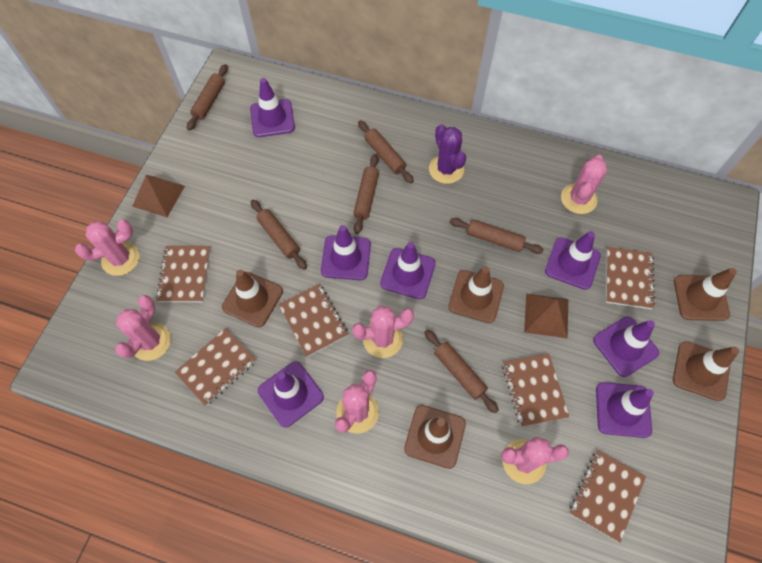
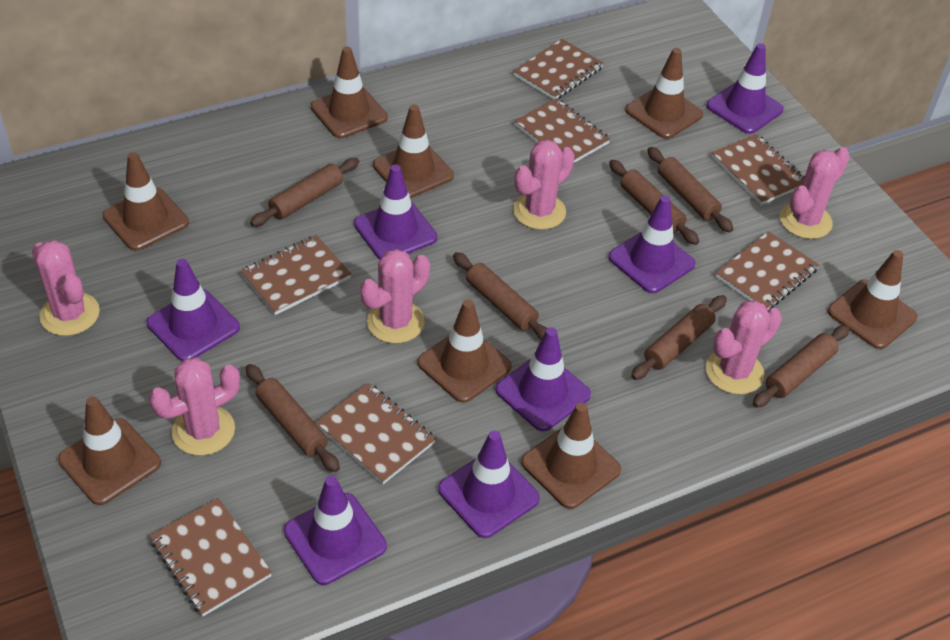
brown notebook: [156,246,210,302] [175,328,256,406] [278,284,348,357] [502,353,569,427] [569,450,646,543] [606,247,655,309] = 6 -> [150,498,272,617] [241,235,351,315] [316,383,436,484] [513,39,604,100] [514,98,610,163] [711,134,805,205] [716,231,819,310] = 7
brown pyramid: [132,175,185,217] [524,294,568,338] = 2 -> none = 0
brown rolling pin: [187,64,228,131] [251,199,307,270] [353,154,379,234] [358,120,414,183] [424,329,499,413] [450,218,544,254] = 6 -> [245,364,340,472] [250,158,359,227] [453,252,548,340] [609,160,699,245] [631,295,727,380] [647,147,733,233] [753,325,850,408] = 7
brown traffic cone: [222,270,283,327] [404,405,466,469] [448,266,504,323] [673,341,739,401] [674,268,737,321] = 5 -> [58,396,161,505] [103,152,189,251] [311,46,388,138] [373,104,454,198] [417,299,512,403] [521,402,621,509] [625,48,703,139] [828,250,918,349] = 8
purple cactus: [429,124,466,184] = 1 -> none = 0

